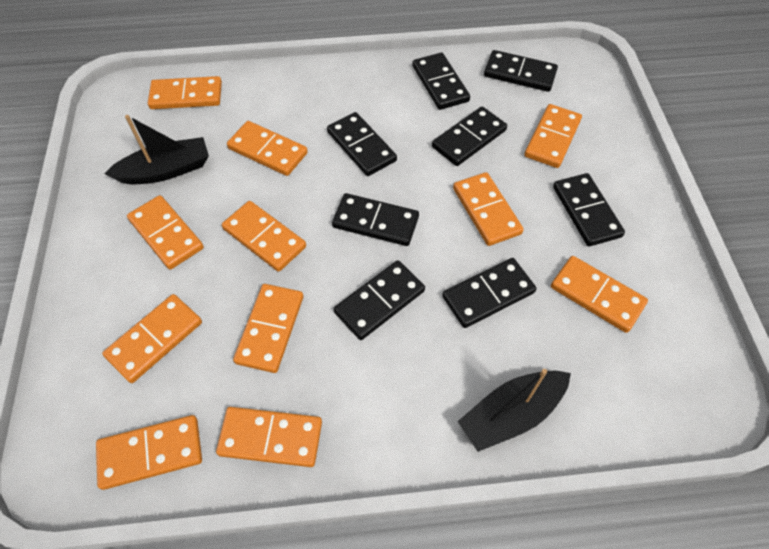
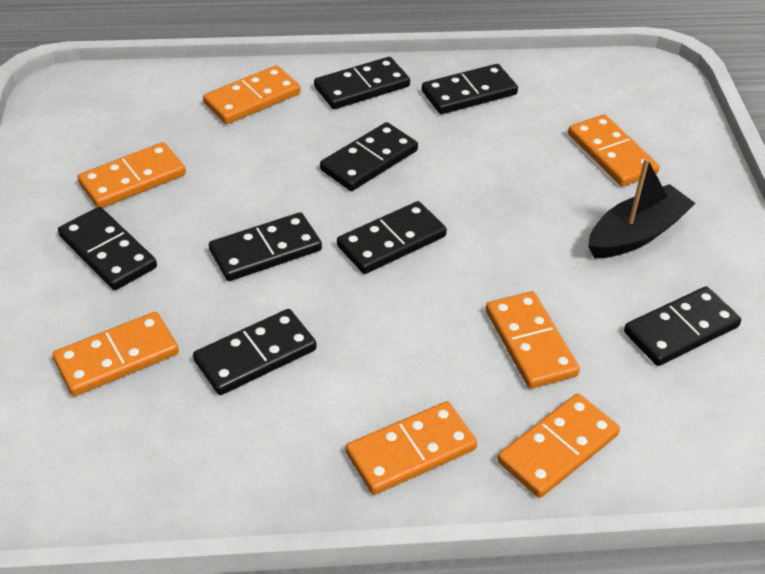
black boat: [104,115,209,184] [458,369,571,452] = 2 -> [588,158,695,258] = 1
orange domino: [96,415,202,490] [102,294,202,383] [127,195,204,270] [148,76,222,109] [216,407,322,467] [222,201,306,272] [227,121,308,176] [233,284,303,373] [453,172,524,246] [524,104,582,168] [551,256,648,333] = 11 -> [52,312,179,396] [77,142,186,208] [203,65,301,124] [346,401,477,495] [486,291,580,389] [497,393,620,498] [568,114,659,187] = 7

